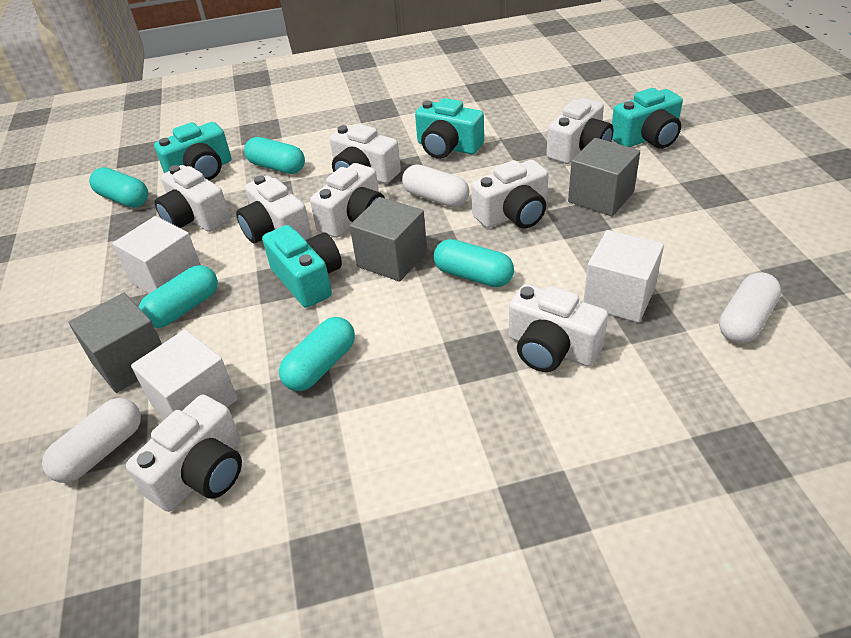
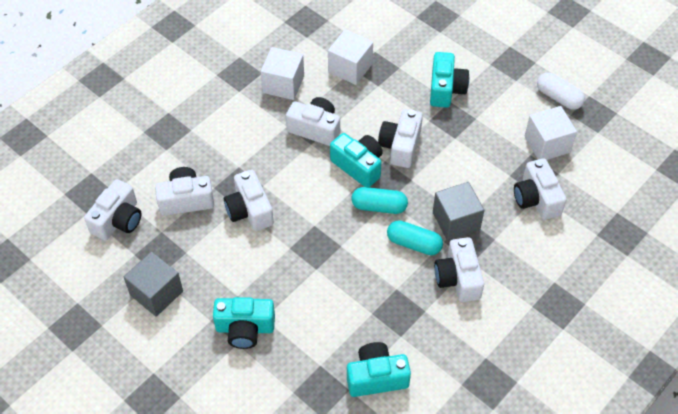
grey cube: [68,293,162,393] [350,197,427,282] [568,138,640,216] = 3 -> [124,252,183,317] [433,182,484,241] = 2
turquoise capsule: [89,167,148,208] [139,265,218,328] [244,137,305,174] [279,317,355,391] [434,239,514,287] = 5 -> [352,187,408,214] [387,220,443,255] = 2
white camera: [126,394,242,512] [154,165,230,232] [236,175,311,244] [310,163,385,238] [330,124,401,184] [471,160,548,228] [509,284,608,372] [547,98,613,164] = 8 -> [84,179,141,241] [155,167,214,216] [224,170,274,231] [286,97,340,146] [378,109,423,168] [434,237,484,302] [514,158,566,220] = 7
white capsule: [42,398,141,483] [402,165,469,207] [719,272,781,344] = 3 -> [537,72,585,110] = 1

